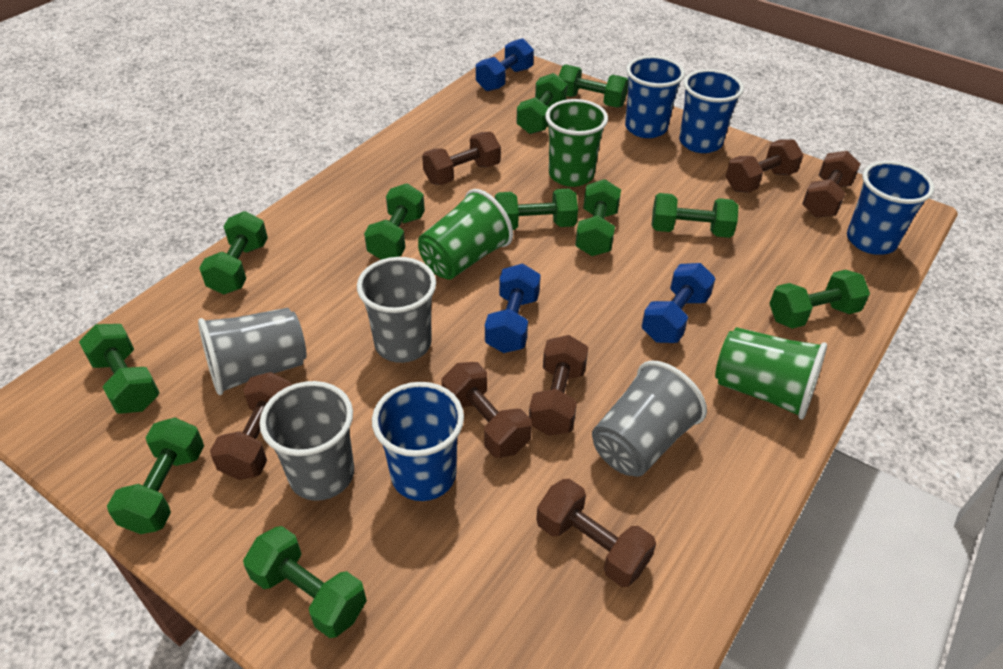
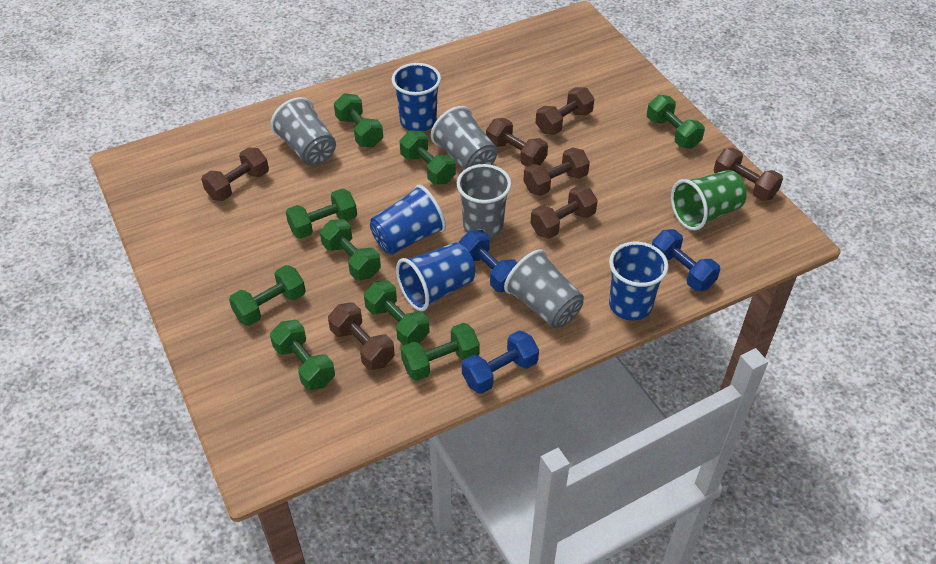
green cup: [418,189,513,280] [545,99,608,187] [715,327,827,420] = 3 -> [671,170,747,230] = 1
green dumbbell: [79,324,159,414] [107,417,204,534] [199,211,268,295] [243,526,367,638] [364,183,425,260] [495,189,578,230] [516,73,568,134] [558,64,628,108] [575,179,621,256] [652,193,739,238] [769,270,870,329] = 11 -> [229,265,306,326] [270,320,335,390] [286,189,357,239] [320,219,381,280] [334,93,383,147] [364,281,430,345] [400,131,456,184] [401,323,480,381] [647,95,705,149] = 9

